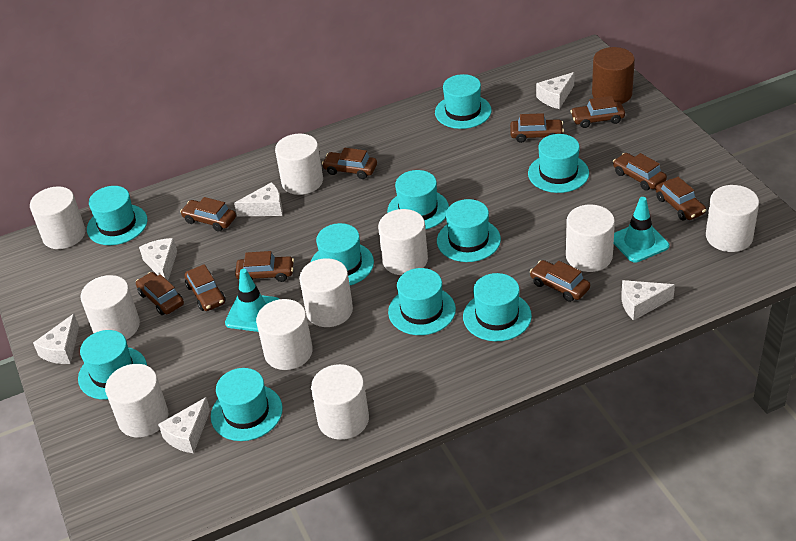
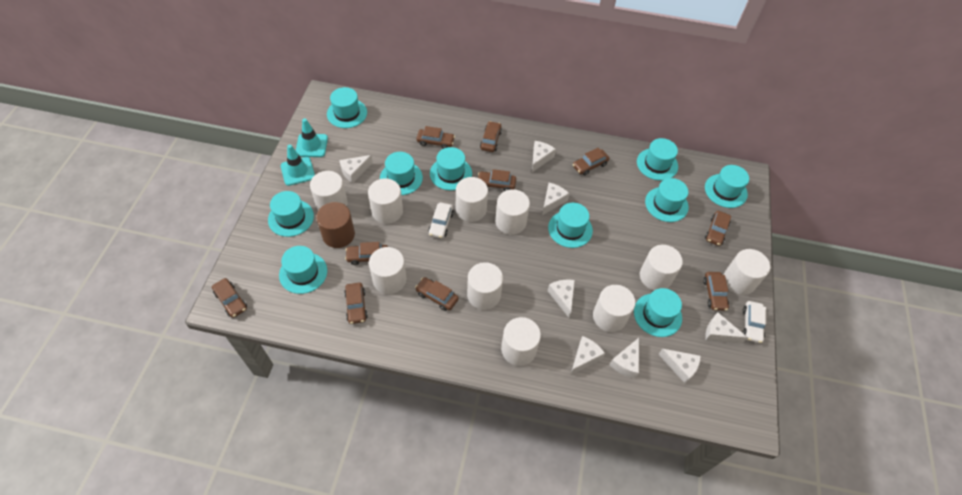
white car: none = 0 -> [428,202,454,238] [742,301,766,343] = 2
white cheese: [33,314,79,364] [139,238,177,281] [158,397,210,453] [234,182,283,216] [536,72,575,109] [621,280,675,321] = 6 -> [339,155,373,183] [532,141,556,172] [542,183,569,215] [548,280,575,317] [571,336,605,375] [610,338,639,378] [658,349,701,384] [705,312,748,344] = 8

